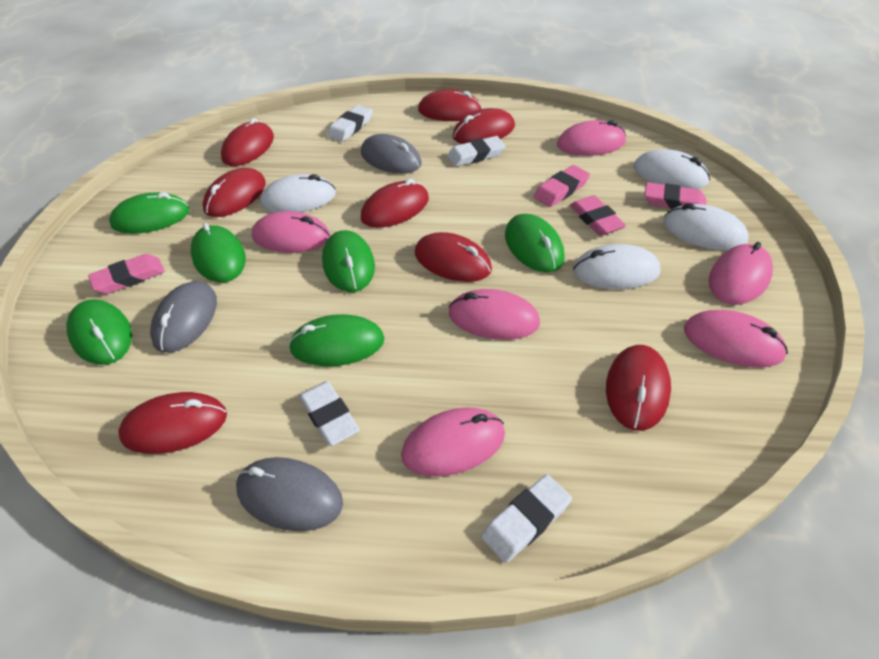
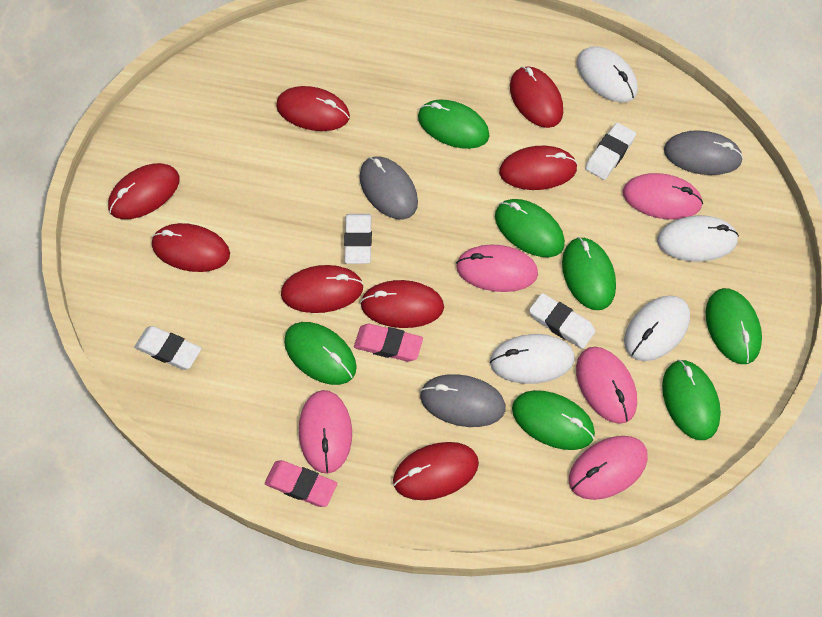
green mouse: [67,299,132,365] [109,192,190,234] [191,223,246,283] [288,314,384,366] [322,230,375,292] [505,214,565,273] = 6 -> [284,322,357,385] [418,99,489,149] [495,199,565,257] [512,390,595,450] [562,237,616,310] [662,360,721,440] [706,288,762,364] = 7
pink eraser: [88,254,165,294] [534,165,590,207] [570,195,626,236] [644,182,706,209] = 4 -> [265,460,337,507] [354,324,423,362] = 2
pink mouse: [252,211,330,253] [401,407,505,477] [449,289,540,340] [557,120,626,156] [684,310,788,367] [709,242,773,305] = 6 -> [299,390,352,474] [456,244,538,292] [569,436,648,500] [576,347,637,424] [623,173,703,219] = 5

